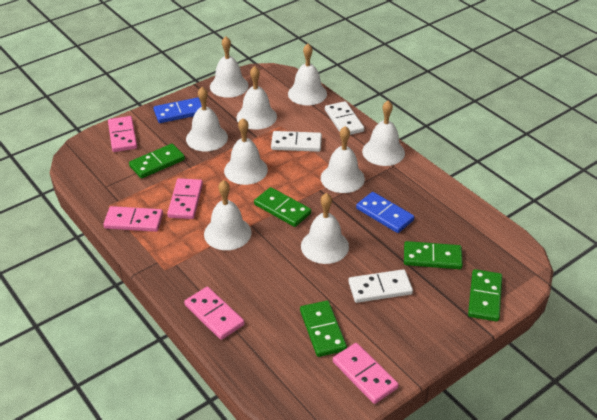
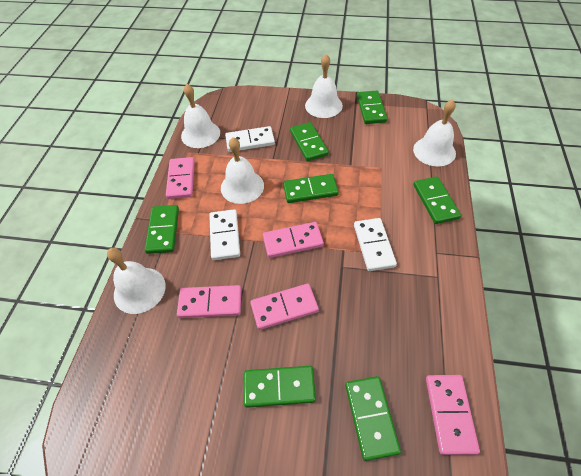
blue domino: [154,97,202,123] [356,192,414,233] = 2 -> none = 0
green domino: [129,144,185,179] [254,187,311,227] [300,300,347,357] [404,241,463,269] [468,269,502,322] = 5 -> [145,205,179,254] [244,366,316,408] [283,174,339,203] [290,122,329,161] [345,376,401,461] [357,91,387,124] [413,176,461,224] = 7
white bell: [186,87,228,151] [204,180,251,250] [210,36,249,98] [224,118,268,185] [237,66,277,130] [288,44,327,105] [301,193,349,264] [321,126,365,193] [362,100,405,166] = 9 -> [107,248,166,314] [181,84,220,148] [221,137,264,204] [305,54,343,118] [413,99,456,166] = 5

